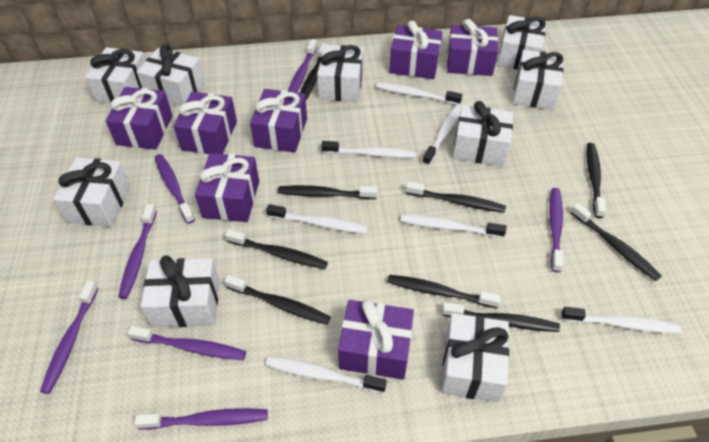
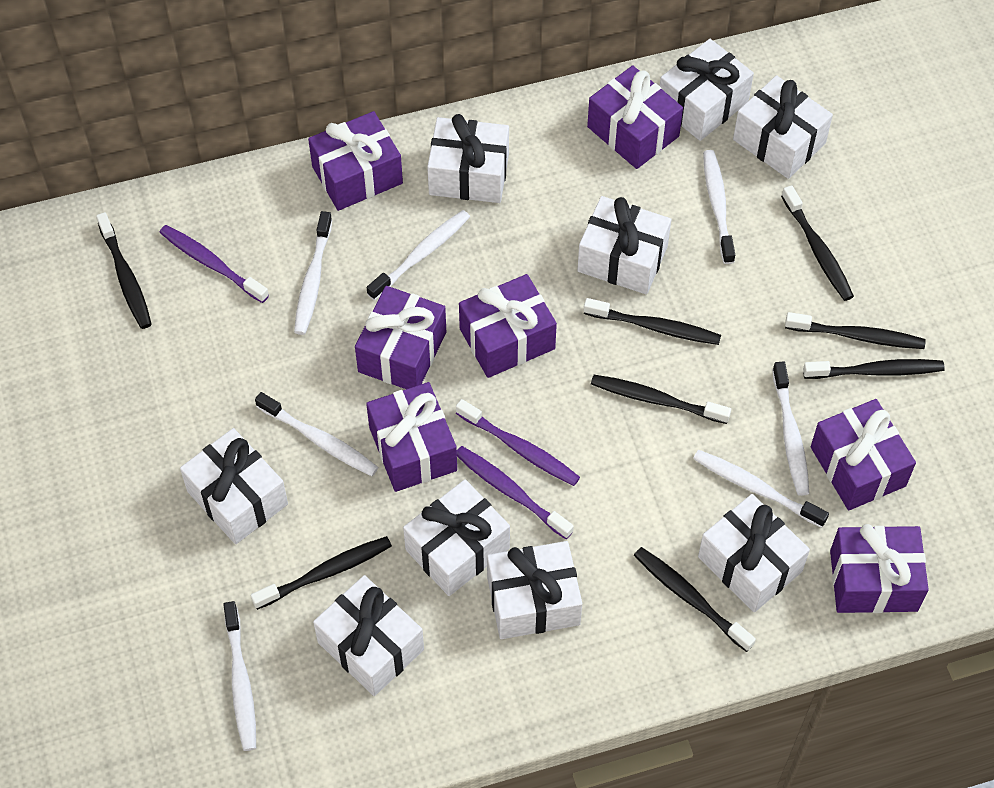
black toothbrush: [224,275,331,325] [225,229,328,269] [278,185,378,199] [300,43,328,100] [388,275,501,309] [406,181,506,213] [442,302,560,332] [571,203,662,281] [587,143,606,218] = 9 -> [96,212,152,329] [251,536,392,610] [584,298,721,345] [591,375,731,424] [634,547,756,652] [781,185,854,301] [785,312,926,349] [803,359,945,379] = 8
purple toothbrush: [40,281,98,394] [118,204,157,299] [128,326,246,360] [134,408,268,430] [155,154,195,224] [288,39,317,93] [549,188,563,273] = 7 -> [159,225,269,303] [456,399,580,486] [457,446,574,539] = 3

